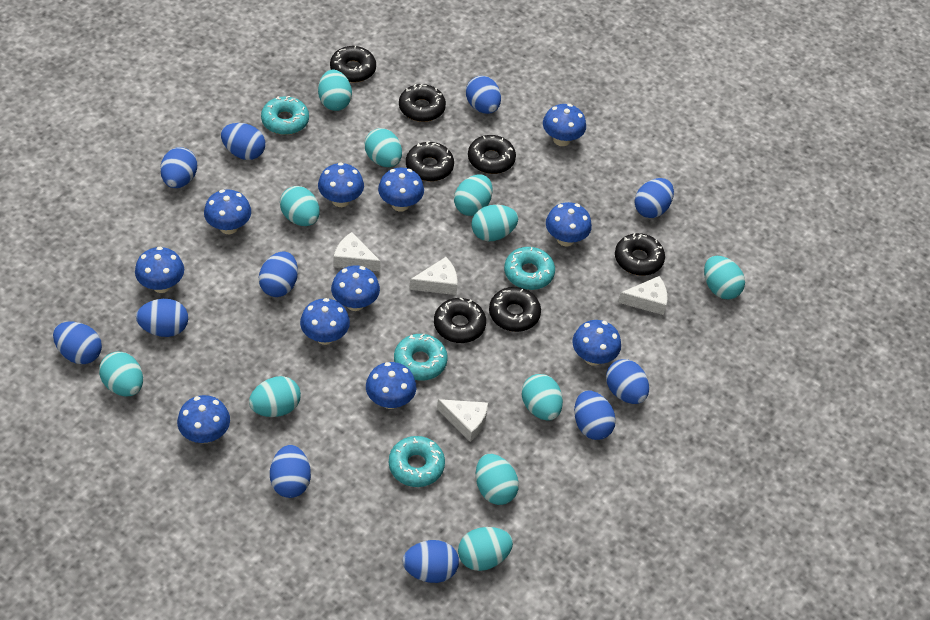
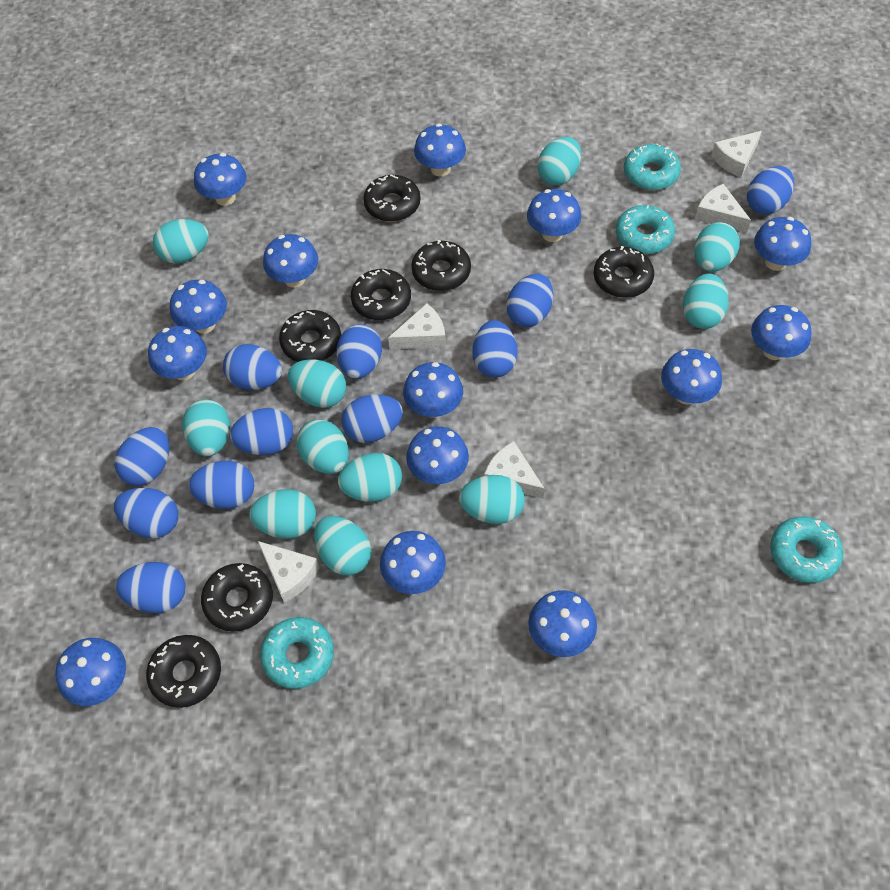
blue mushroom: [135,247,184,293] [177,395,230,443] [204,189,251,234] [300,298,350,345] [318,162,364,207] [331,265,380,311] [366,362,417,409] [378,167,424,212] [543,104,586,146] [546,202,592,246] [572,320,621,366] = 11 -> [55,638,126,706] [148,326,207,380] [170,280,227,334] [194,153,246,206] [263,234,318,288] [380,531,446,594] [403,362,463,418] [406,426,469,484] [414,123,466,177] [527,189,581,242] [528,590,597,657] [661,349,722,405] [751,305,811,360] [754,217,811,271] = 14
white cheese: [334,232,381,271] [409,257,457,295] [437,399,488,442] [618,276,667,315] = 4 -> [258,541,320,603] [388,303,446,349] [484,441,545,498] [695,184,751,233] [711,131,762,177] = 5

